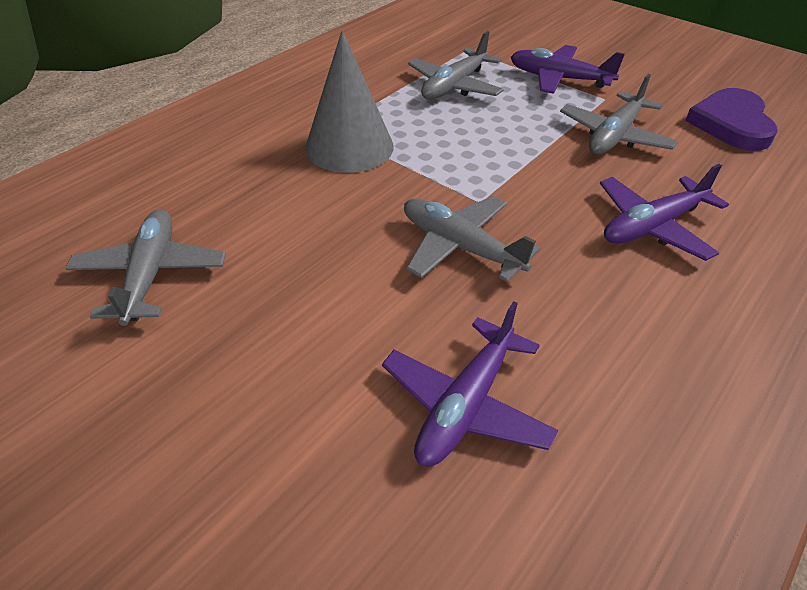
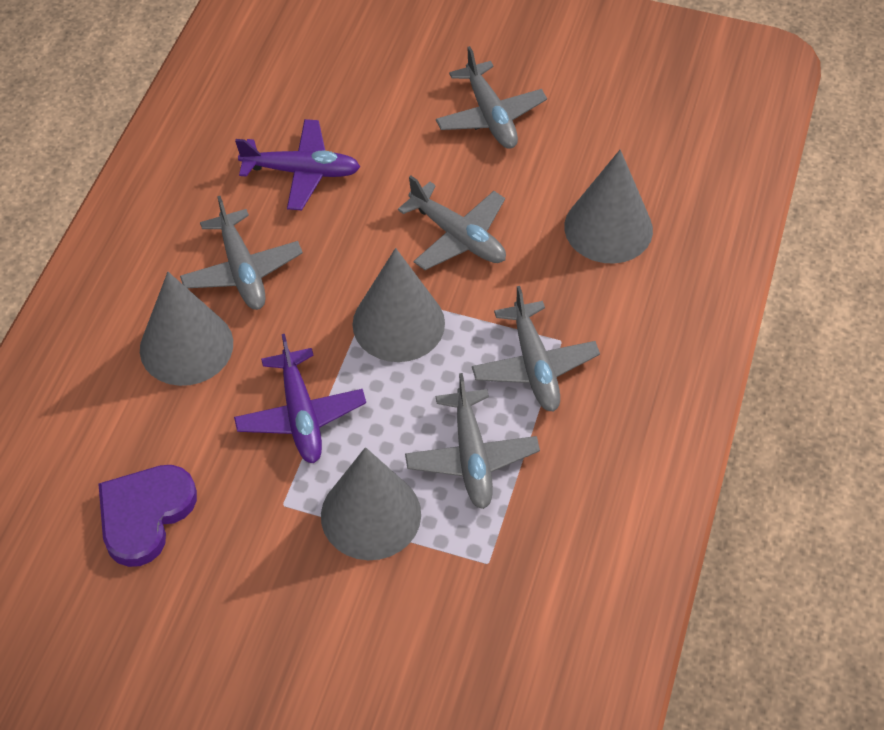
grey cone: [305,30,394,173] = 1 -> [140,272,233,386] [321,447,421,560] [352,248,445,362] [564,150,653,264] = 4
grey plane: [65,209,226,326] [404,196,540,282] [408,31,503,100] [560,74,678,154] = 4 -> [180,196,303,310] [398,176,506,270] [405,373,540,509] [436,46,547,149] [472,286,600,412] = 5
purple plane: [382,301,558,467] [511,45,625,94] [600,164,729,261] = 3 -> [234,334,366,463] [235,119,360,210] = 2

